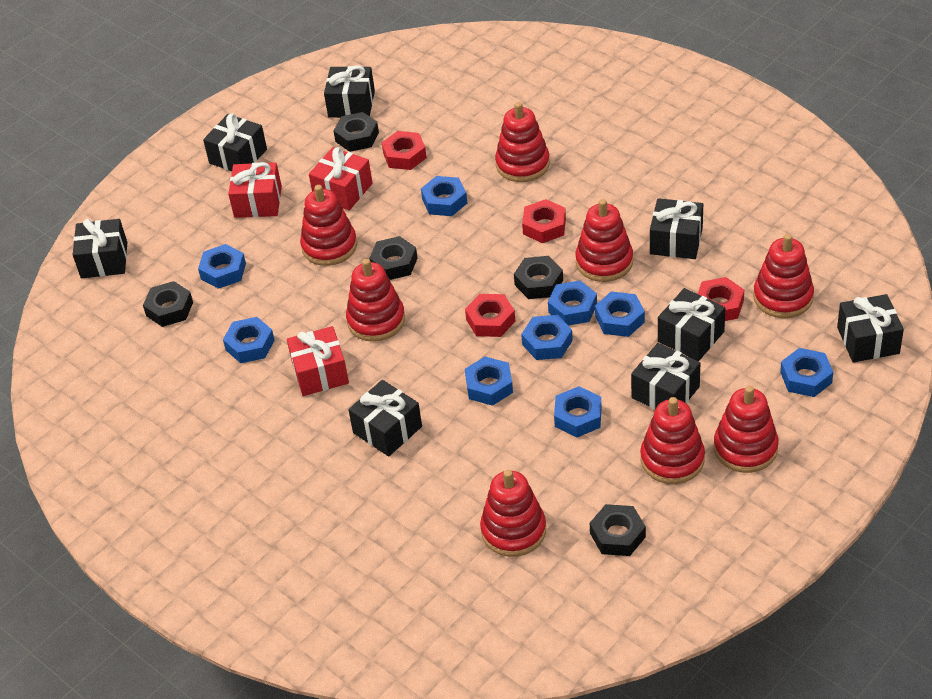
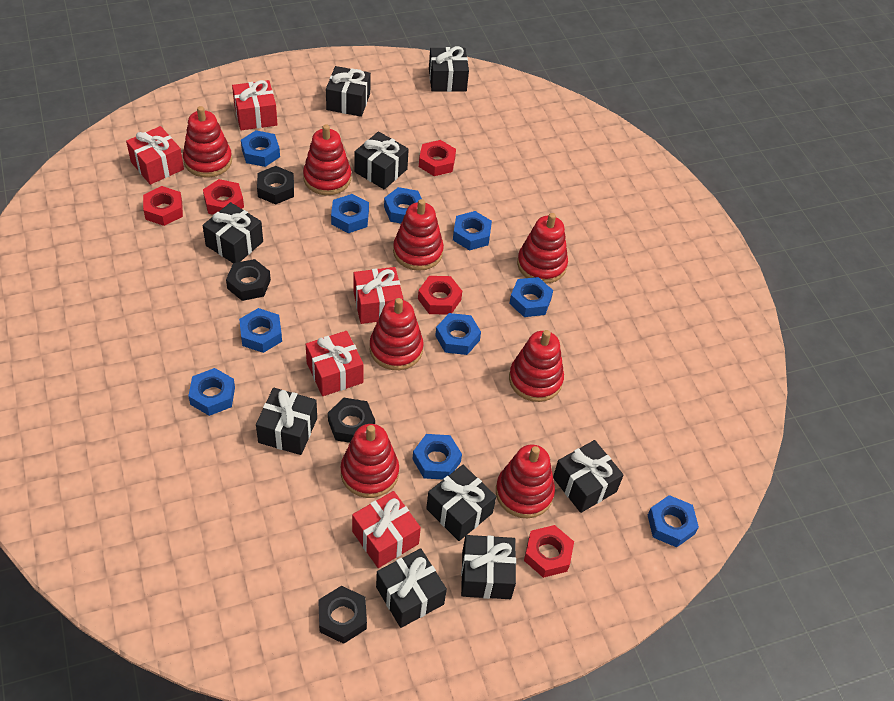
black gift: [73,219,127,278] [203,114,267,171] [324,66,375,118] [348,380,422,457] [631,343,700,410] [650,198,703,259] [658,288,725,361] [837,294,904,362] = 8 -> [202,202,263,263] [256,388,317,455] [326,66,371,117] [355,131,409,190] [376,548,447,628] [426,465,496,541] [429,46,469,92] [461,535,516,599] [553,440,624,513] = 9
black nut: [143,281,193,327] [334,112,379,152] [369,236,418,280] [514,256,563,299] [590,504,646,556] = 5 -> [226,259,271,301] [257,166,294,204] [318,586,367,644] [328,398,375,443] = 4
blue nut: [198,244,246,289] [223,317,275,363] [421,176,467,216] [465,357,513,406] [521,315,573,360] [548,280,597,326] [554,386,602,437] [595,292,645,337] [780,348,833,397] = 9 -> [188,368,235,416] [239,308,282,353] [241,130,280,167] [331,194,369,233] [384,187,422,224] [413,434,462,480] [435,313,481,355] [453,211,492,250] [509,277,553,317] [648,495,699,547] = 10
red gift: [228,162,282,218] [287,326,349,396] [309,147,373,211] = 3 -> [126,126,184,185] [232,80,278,130] [306,331,364,396] [352,491,421,568] [354,267,403,324] = 5
red nut: [382,131,427,170] [465,294,515,337] [522,199,566,243] [698,277,744,321] = 4 -> [143,186,183,226] [203,179,244,215] [418,276,462,315] [419,140,456,176] [524,525,574,578] = 5

